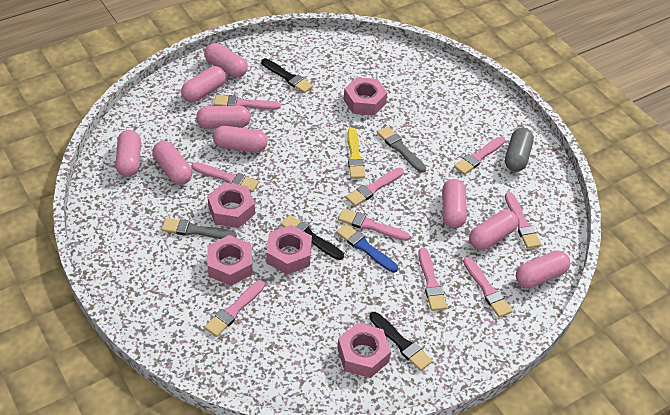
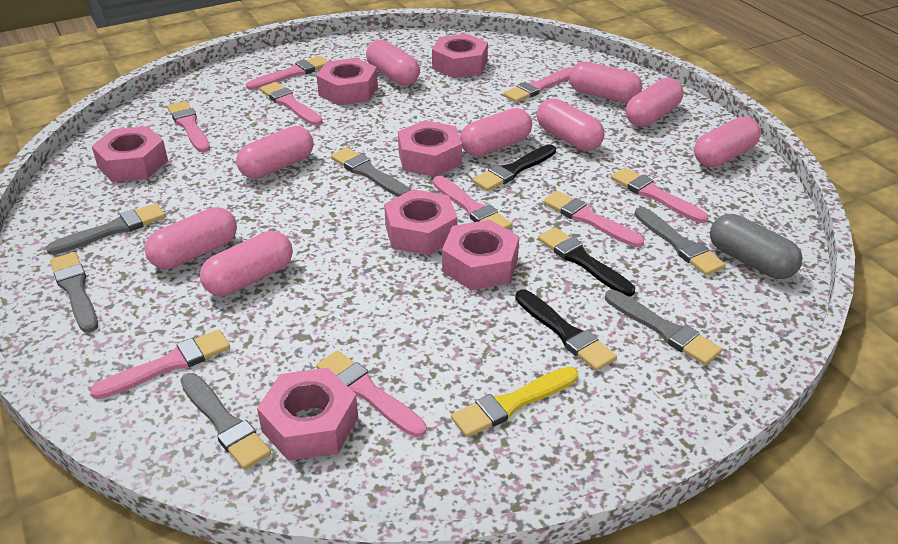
blue brush: [336,224,398,273] = 1 -> none = 0
grey brush: [162,218,237,239] [377,126,426,173] = 2 -> [46,203,165,255] [50,252,98,333] [180,373,271,470] [331,147,410,197] [605,290,722,365] [634,207,726,276] = 6
pink nut: [207,182,255,228] [208,235,253,286] [267,225,312,275] [337,323,391,378] [344,77,387,116] = 5 -> [92,126,168,182] [257,368,358,461] [317,58,378,106] [384,189,457,255] [398,120,462,177] [432,34,488,78] [442,220,519,290] = 7

